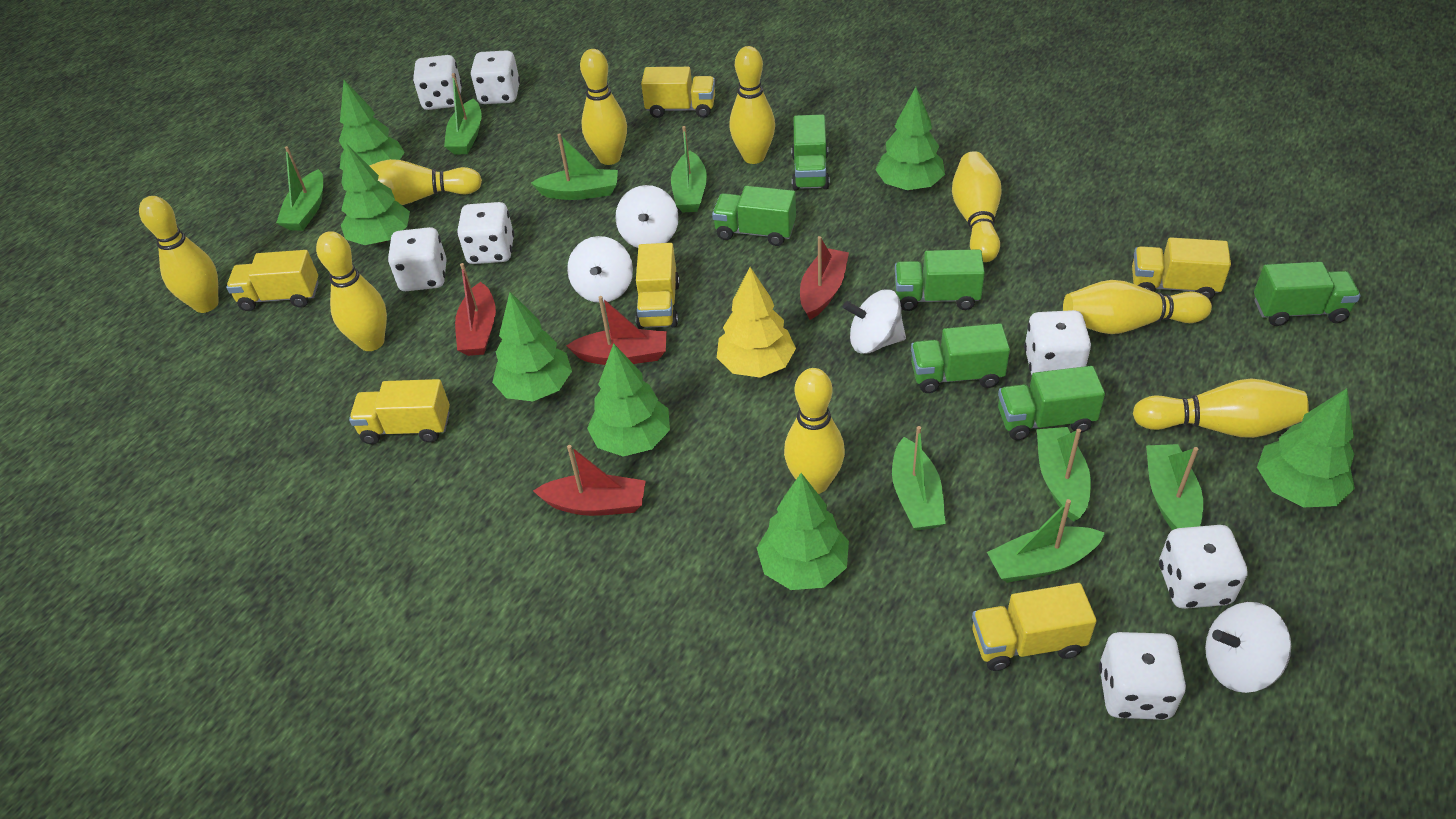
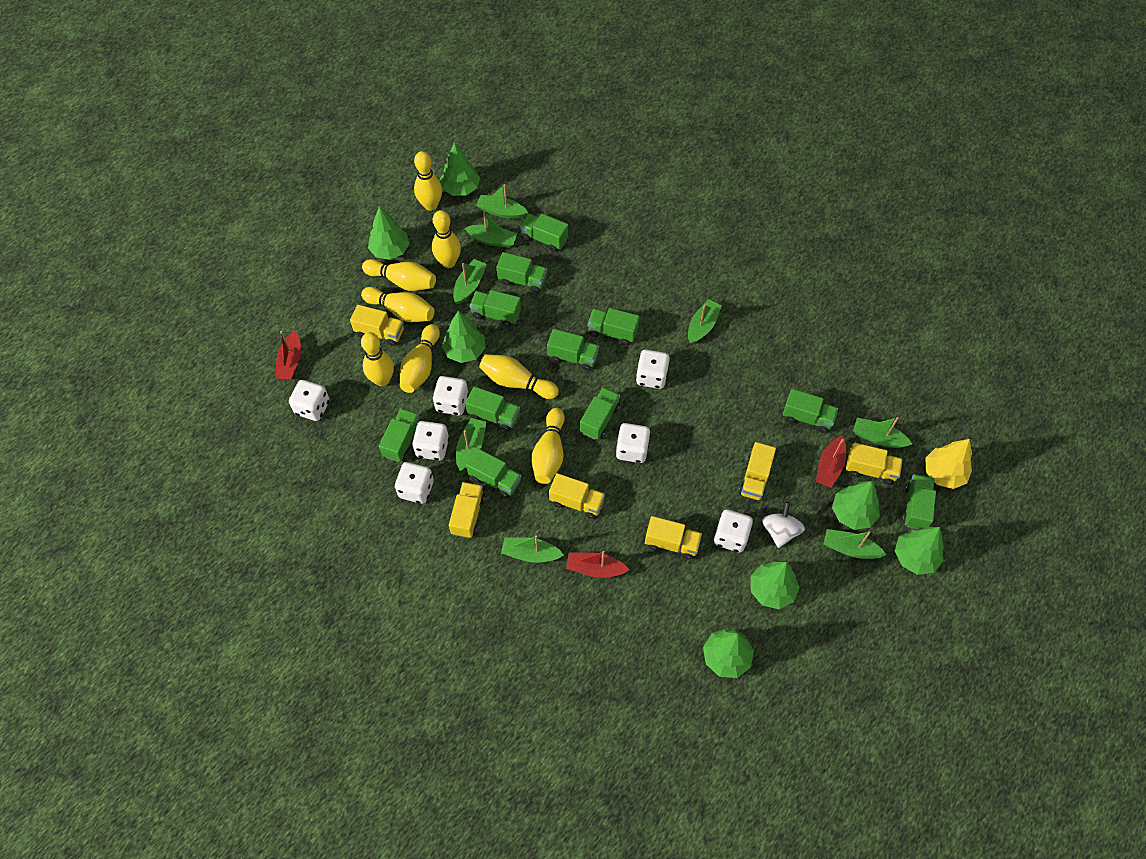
green truck: [712,186,796,246] [791,114,830,190] [895,249,985,311] [911,323,1010,393] [998,366,1105,440] [1254,262,1361,326] = 6 -> [379,408,420,462] [465,386,520,431] [466,448,522,498] [470,290,521,327] [497,252,547,293] [520,213,568,252] [547,329,599,371] [580,387,620,440] [588,308,639,345] [783,389,838,433] [902,474,936,529] = 11
red boat: [455,263,496,356] [533,445,646,516] [566,296,667,365] [800,236,849,320] = 4 -> [275,330,301,380] [566,551,629,578] [816,436,846,488] = 3
white spinning top: [567,236,633,303] [615,185,679,248] [843,289,906,354] [1205,602,1291,693] = 4 -> [762,502,805,548] = 1
yellow bowling pin: [139,196,219,313] [316,231,387,351] [369,159,482,205] [580,49,627,165] [729,46,775,164] [784,368,845,494] [952,151,1002,262] [1063,280,1212,334] [1133,378,1309,438] = 9 -> [361,287,434,322] [361,332,394,386] [362,259,436,291] [400,324,440,393] [414,151,442,211] [432,210,461,268] [479,354,559,399] [532,408,565,484] = 8

